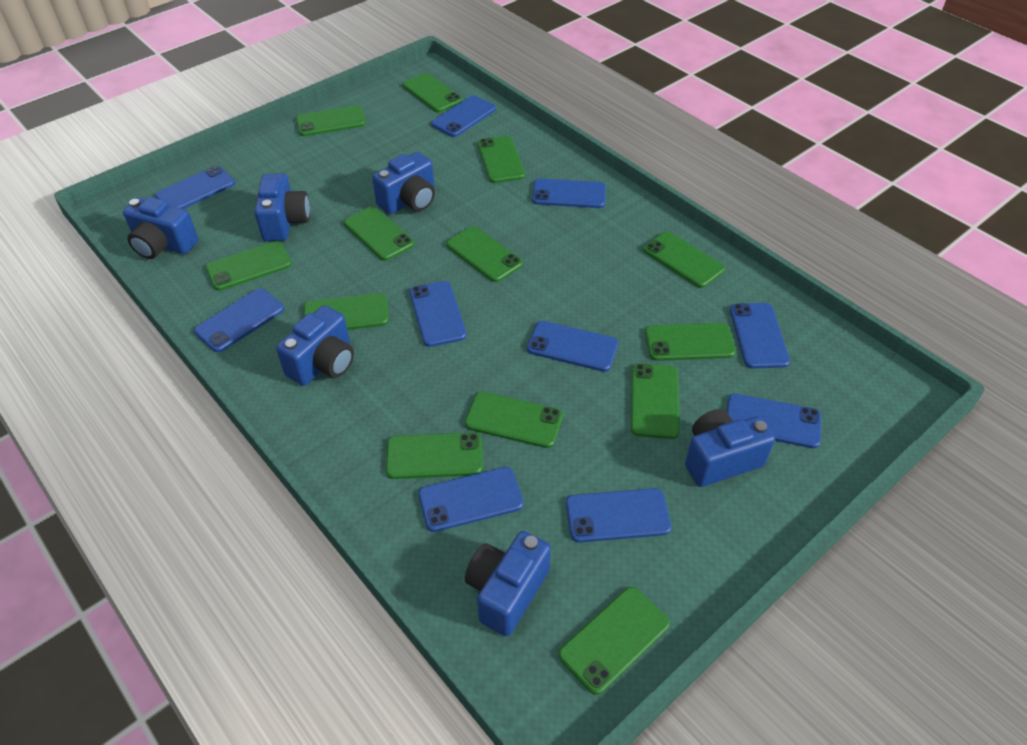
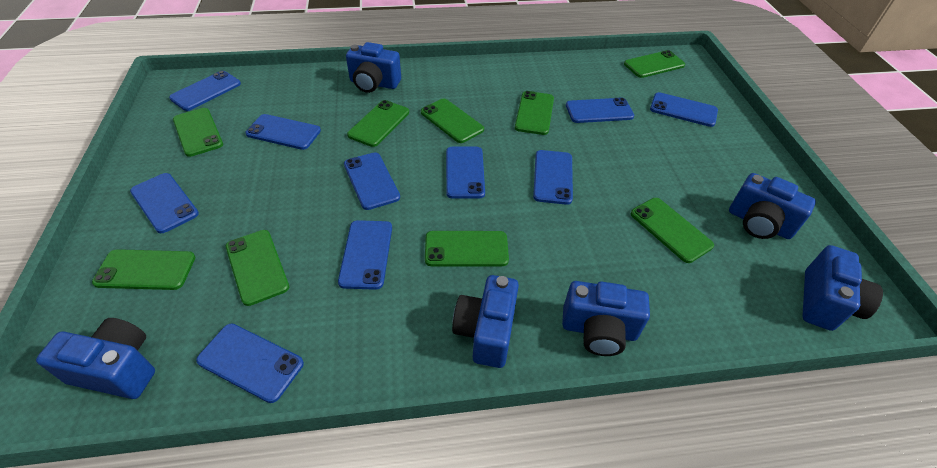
green phone: [205,241,292,291] [296,105,366,136] [304,293,389,330] [344,206,414,261] [386,432,483,479] [403,73,463,112] [446,226,523,282] [465,391,563,448] [478,136,525,183] [558,587,670,695] [631,363,680,439] [643,231,725,288] [645,323,736,361] = 13 -> [92,249,195,290] [173,108,223,157] [226,230,289,306] [347,100,409,147] [421,99,484,143] [425,231,509,266] [515,91,554,135] [624,50,685,78] [631,198,714,263] = 9

